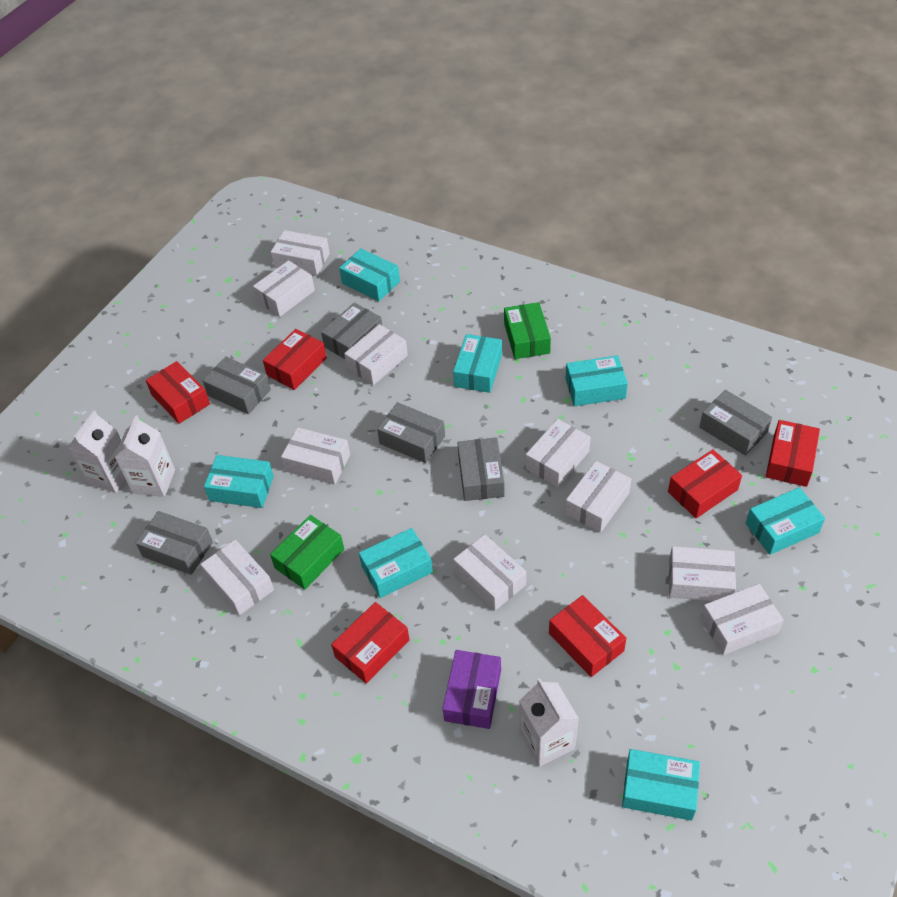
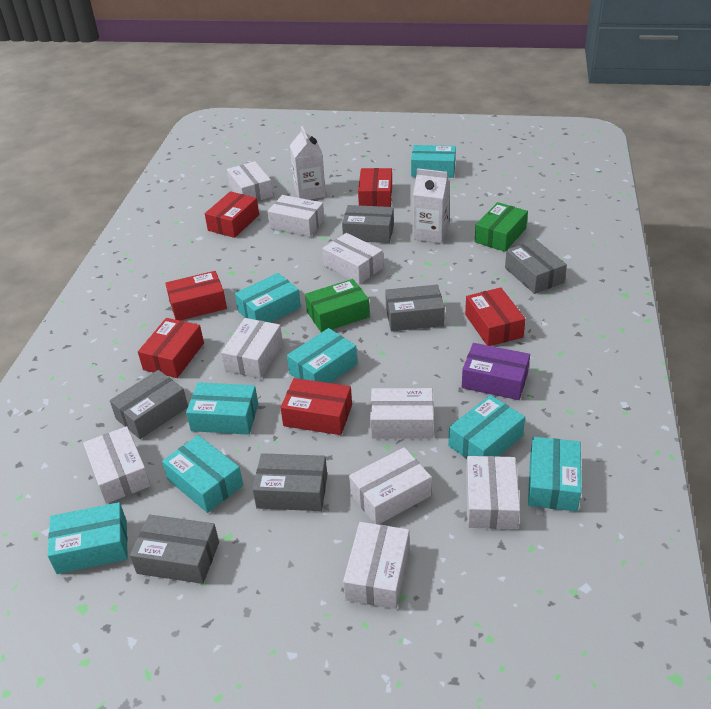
turquoise box: [204,455,274,508] [339,248,400,301] [359,528,433,598] [453,334,502,393] [565,355,628,406] [622,749,700,821] [746,487,825,555] = 7 -> [48,502,128,574] [162,435,243,513] [186,382,258,435] [235,273,301,323] [287,328,357,383] [411,145,456,178] [448,395,525,459] [528,437,581,512] = 8
white box: [200,540,274,615] [253,260,315,317] [271,230,330,276] [281,427,350,485] [344,324,408,385] [453,534,526,611] [525,419,591,488] [565,461,631,533] [669,546,736,601] [701,584,784,655] = 10 -> [83,426,151,504] [221,318,283,378] [227,161,273,201] [267,195,325,237] [322,233,383,284] [343,522,410,609] [349,447,432,525] [370,388,434,438] [466,456,520,529] = 9
white carton: [67,410,126,493] [114,415,175,497] [519,678,579,767] = 3 -> [290,126,326,200] [413,168,450,243] = 2

